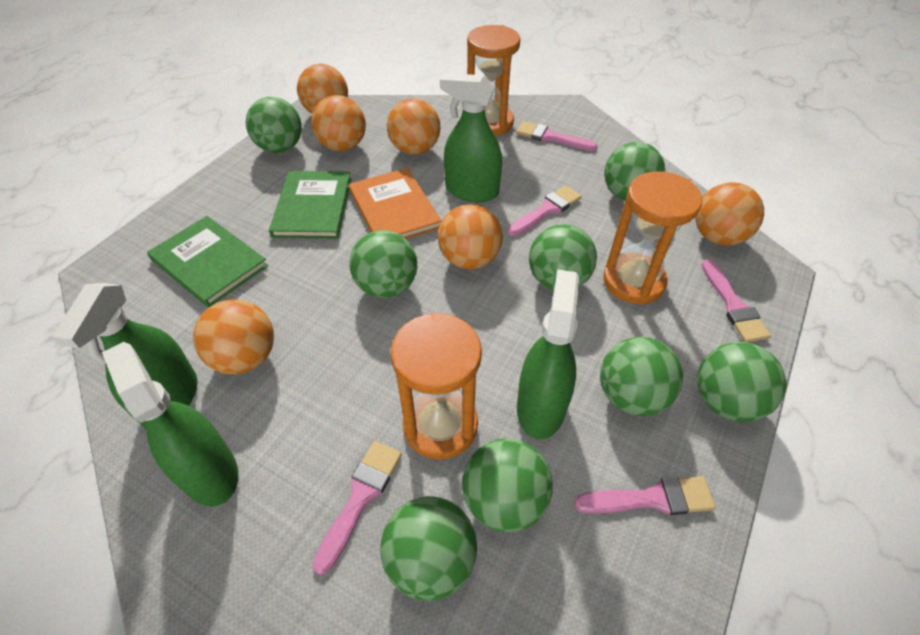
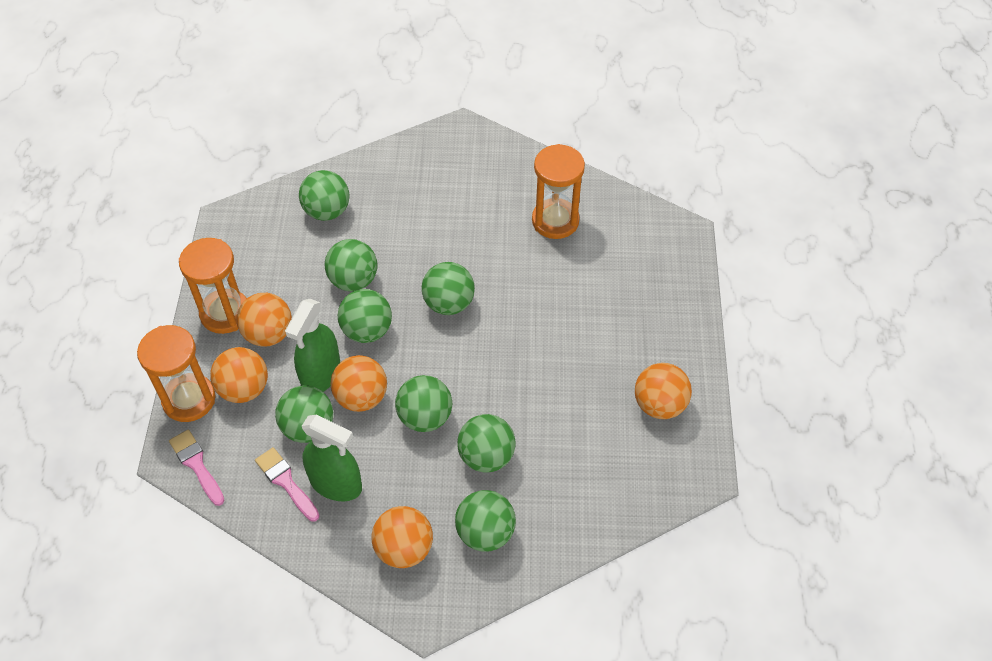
green book: [147,216,268,308] [269,171,351,239] = 2 -> none = 0
green spray bottle: [52,283,198,429] [102,342,238,507] [440,73,502,202] [517,270,579,439] = 4 -> [285,299,340,392] [302,414,362,502] = 2
orange ball: [193,299,274,374] [297,64,348,114] [311,95,366,151] [387,98,441,155] [438,204,503,269] [695,182,764,246] = 6 -> [210,347,268,403] [237,293,292,347] [330,355,387,412] [371,506,433,568] [635,363,692,419] = 5
orange book: [349,168,442,239] = 1 -> none = 0
pink brush: [312,441,402,575] [507,185,582,236] [516,121,598,151] [574,476,716,515] [702,259,771,343] = 5 -> [169,429,225,506] [255,447,320,522] = 2

